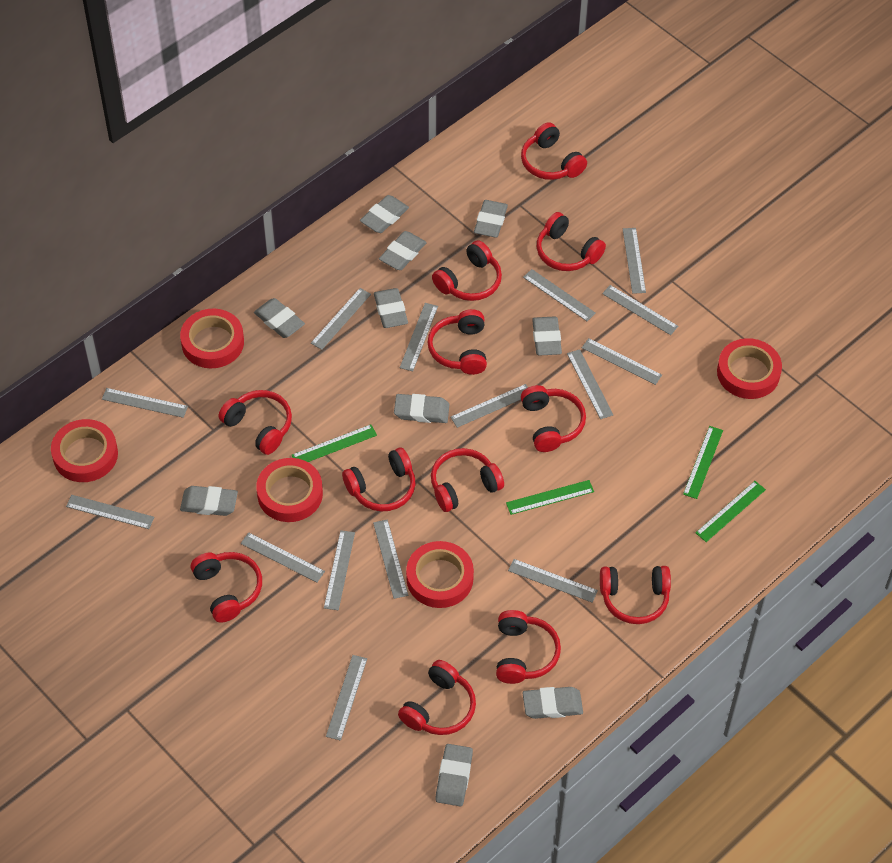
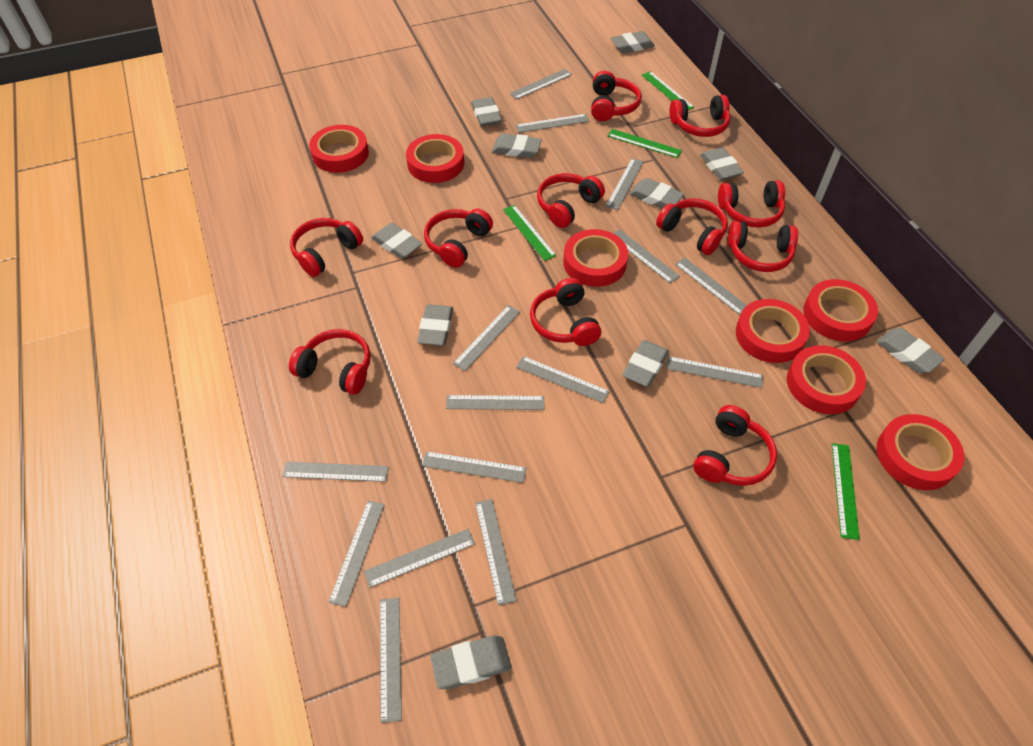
red headphones: [191,552,262,623] [219,390,292,455] [342,448,416,511] [398,660,476,735] [428,309,487,375] [431,448,504,512] [432,240,502,301] [496,610,561,684] [521,122,587,180] [521,385,586,452] [537,212,606,271] [600,566,671,624] = 12 -> [289,329,371,395] [290,218,363,277] [424,209,493,268] [530,278,601,346] [537,173,605,228] [591,71,642,121] [656,198,728,255] [669,95,730,137] [693,405,777,486] [718,180,785,227] [728,221,798,272] = 11
red tape: [51,419,118,482] [180,309,244,368] [256,458,323,522] [406,541,474,608] [717,338,782,399] = 5 -> [309,125,369,173] [406,134,464,183] [563,229,628,287] [736,299,810,363] [787,345,866,414] [803,279,878,342] [877,414,964,490] = 7

